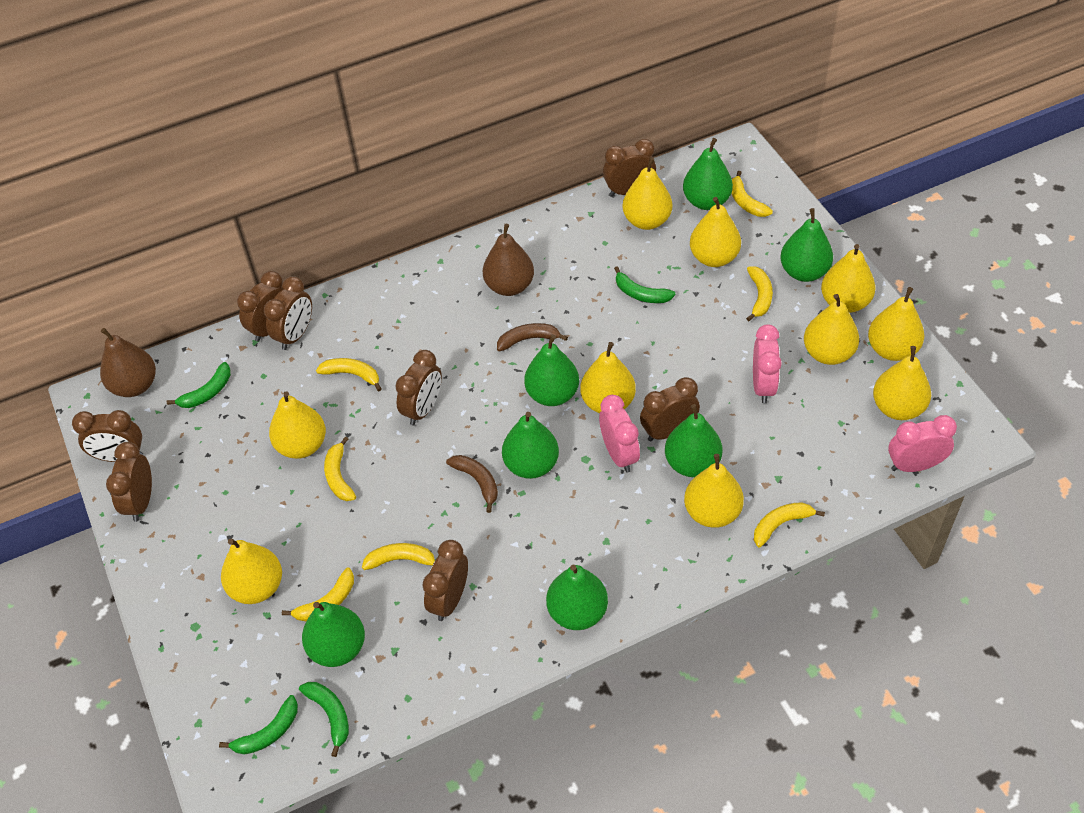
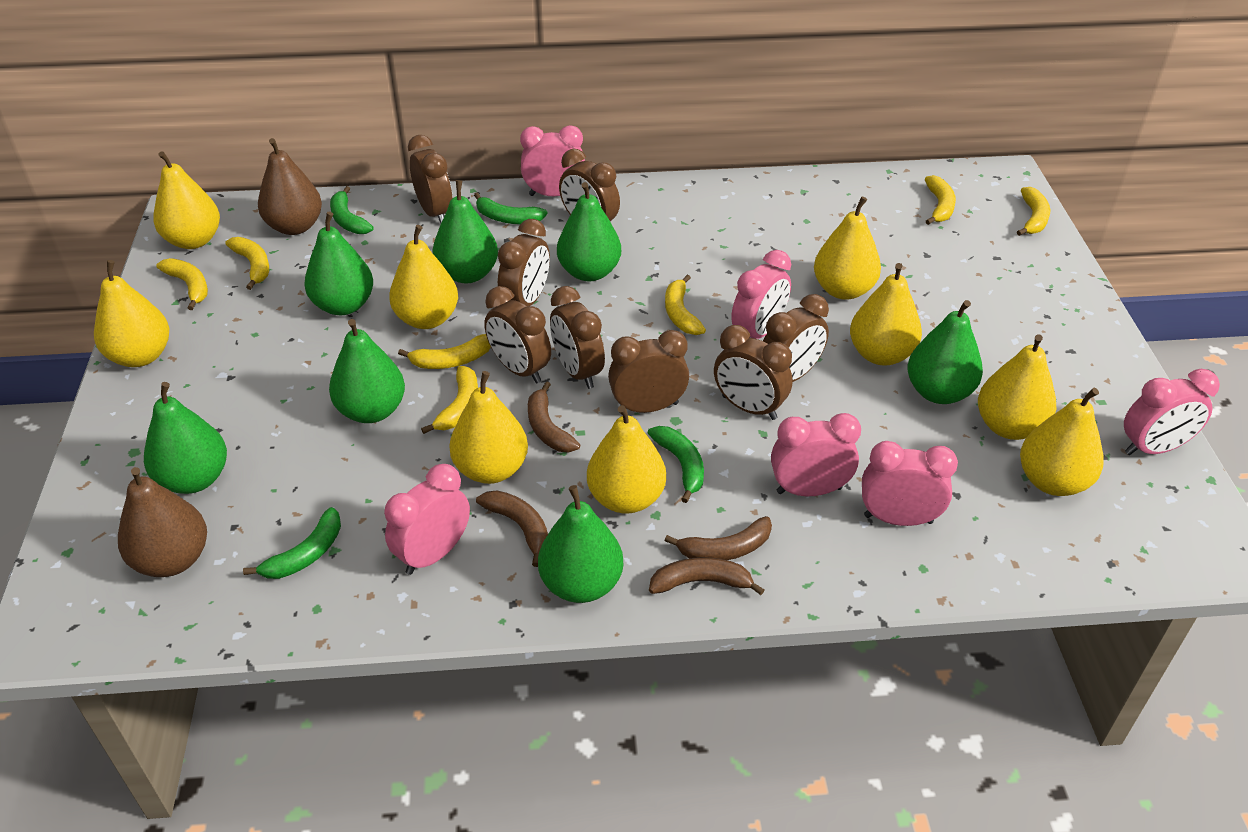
brown banana: [446,455,498,513] [497,323,568,352] = 2 -> [476,490,548,567] [528,381,580,453] [649,557,764,595] [664,516,772,560] = 4
pink clock: [599,395,640,473] [753,324,782,403] [888,415,957,472] = 3 -> [384,464,470,575] [520,125,585,196] [731,250,791,339] [771,413,861,496] [862,441,958,526] [1124,369,1220,455] = 6
yellow pear: [221,538,282,604] [269,391,326,459] [580,342,636,413] [622,157,672,230] [684,454,744,528] [690,197,741,267] [804,294,859,365] [821,244,876,313] [868,287,925,361] [873,346,931,420] = 10 -> [94,260,169,367] [153,151,220,249] [389,225,458,329] [449,371,528,484] [587,405,666,514] [814,196,881,300] [850,263,922,365] [978,334,1056,440] [1020,388,1104,496] = 9

